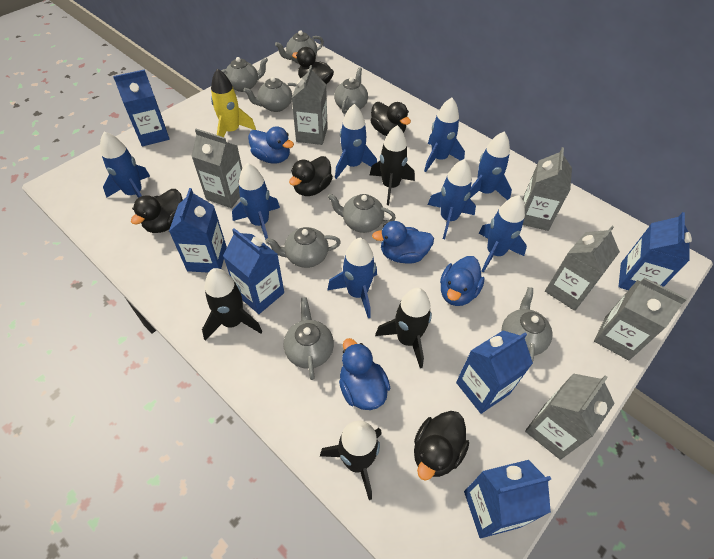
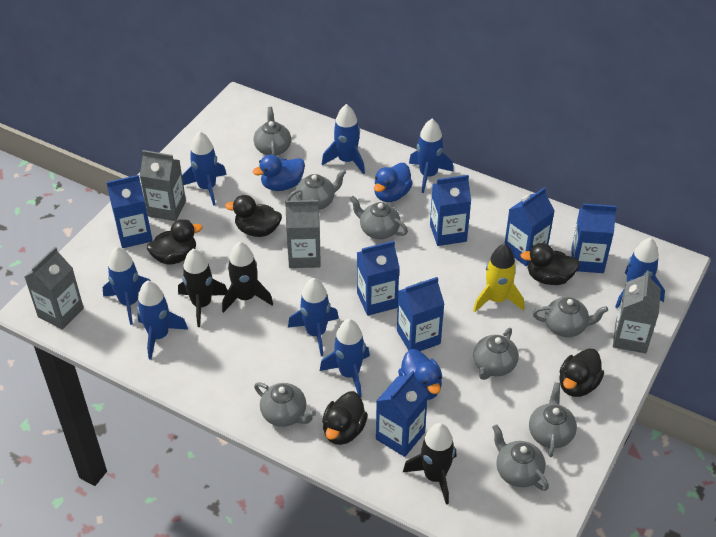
black rocket: [202,268,262,341] [320,421,382,500] [370,125,415,205] [375,288,432,368] = 4 -> [178,249,227,327] [222,241,273,313] [403,423,456,505] = 3
blue carton: [113,69,170,146] [169,188,227,273] [223,228,284,314] [456,331,533,414] [464,460,551,538] [618,212,692,290] = 6 -> [107,175,153,248] [357,241,400,316] [376,371,428,457] [397,277,444,351] [430,175,471,246] [504,187,555,267] [571,204,617,273] = 7
blue duck: [248,126,294,164] [339,338,390,410] [372,221,434,264] [440,256,485,306] = 4 -> [253,155,305,191] [374,163,413,202] [398,349,442,400] = 3
grey carton: [191,129,242,208] [292,65,328,145] [522,147,572,231] [525,373,615,460] [545,226,620,311] [594,277,687,360] = 6 -> [25,247,84,330] [140,150,186,221] [285,200,321,268] [613,271,661,353] = 4

